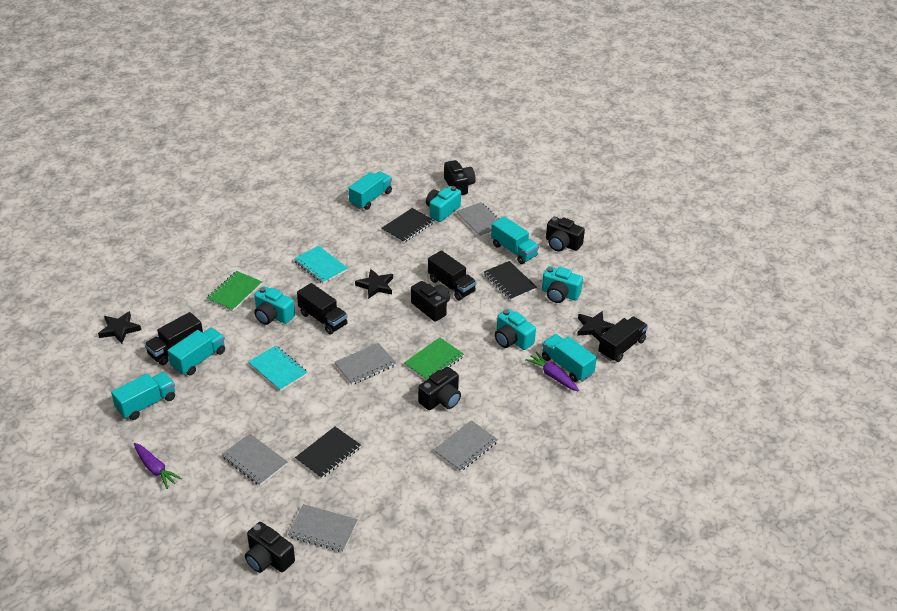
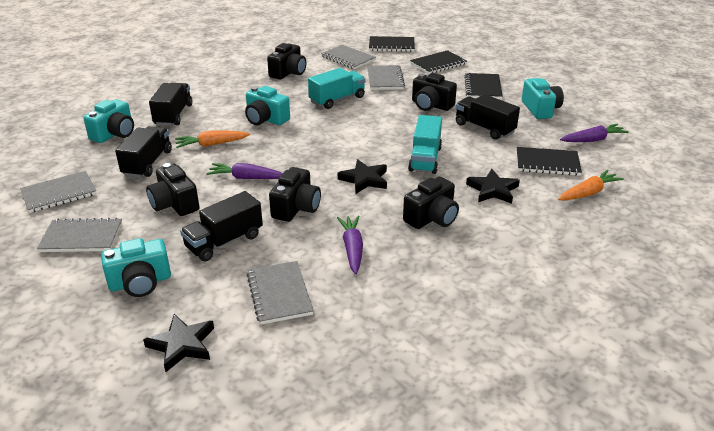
black notebook: [295,427,361,479] [382,208,434,243] [484,261,537,300] = 3 -> [369,36,415,52] [410,50,467,74] [465,73,503,99] [517,147,582,176] = 4
green notebook: [207,271,262,311] [404,337,464,380] = 2 -> none = 0
orange carrot: none = 0 -> [175,130,250,148] [558,170,624,200] = 2
purple carrot: [134,443,182,489] [525,352,579,392] = 2 -> [206,163,283,179] [337,215,363,274] [560,123,629,142] = 3
turquoise notebook: [248,345,308,391] [294,246,348,284] = 2 -> none = 0
turquoise truck: [111,372,175,420] [168,328,225,375] [349,171,392,210] [491,216,539,264] [542,334,597,382] = 5 -> [308,68,366,109] [408,115,442,174] = 2

